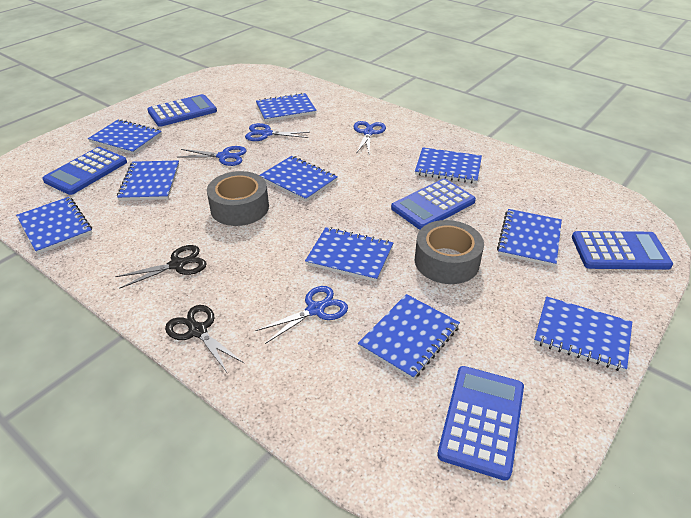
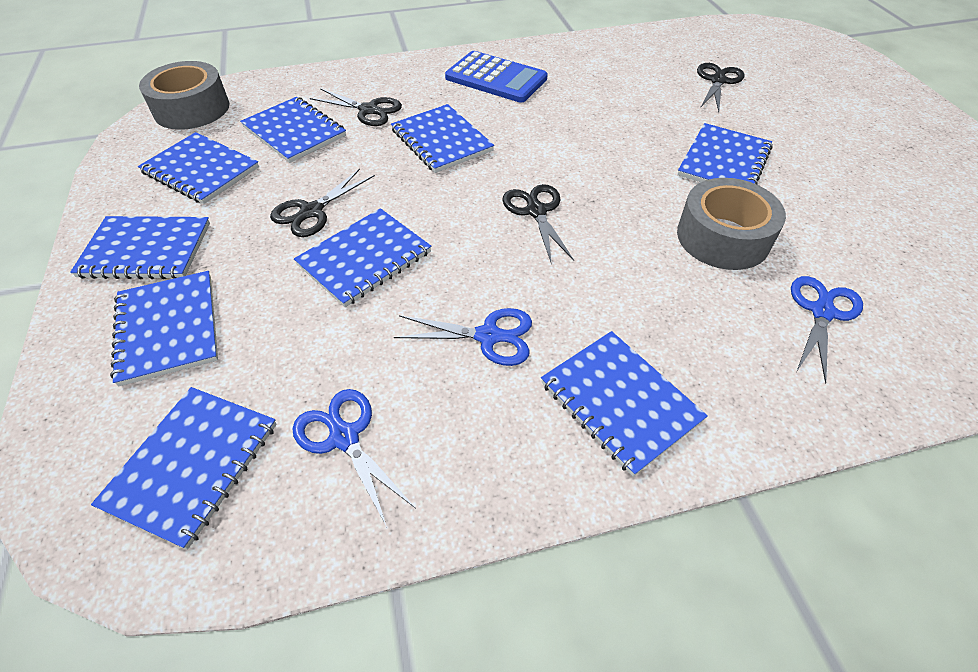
black scissors: [115,245,207,289] [165,305,245,374] = 2 -> [270,168,375,237] [310,88,402,126] [502,184,574,262] [697,63,745,112] = 4
blue calculator: [42,147,127,195] [147,94,217,127] [391,178,476,230] [437,366,524,481] [572,231,673,270] = 5 -> [445,51,548,103] = 1
blue notebook: [16,197,92,254] [88,119,162,154] [117,160,179,201] [256,93,317,122] [260,156,338,202] [305,227,393,282] [358,294,460,380] [415,147,482,184] [497,209,562,267] [534,296,632,372] = 10 -> [70,216,210,279] [91,387,277,550] [110,271,218,386] [138,132,259,204] [240,97,346,163] [294,208,431,307] [391,104,494,173] [541,331,708,477] [677,123,773,184] = 9
blue scissors: [179,146,247,166] [245,123,310,141] [255,286,348,344] [353,121,386,154] = 4 -> [292,389,415,527] [394,308,532,366] [791,276,863,384] = 3

